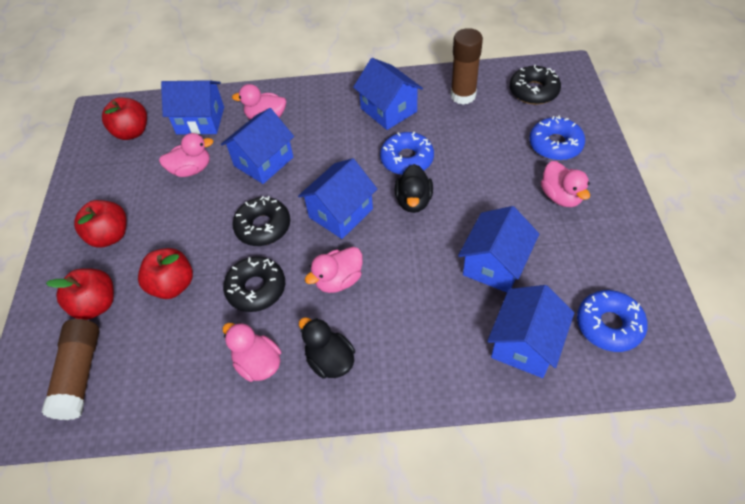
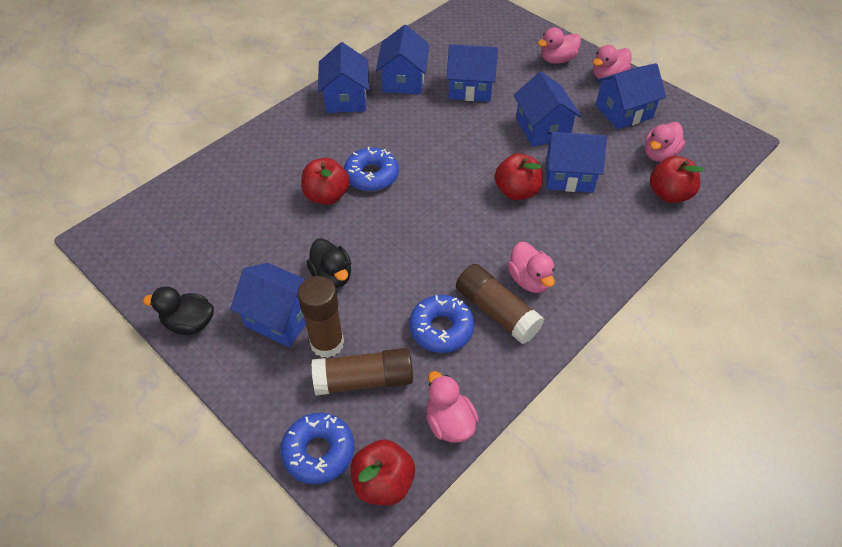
black donut: [223,256,285,312] [232,196,290,246] [510,65,561,105] = 3 -> none = 0
blue house: [161,80,224,135] [221,108,294,184] [298,158,377,239] [353,58,423,130] [458,206,539,293] [487,285,574,378] = 6 -> [230,263,306,347] [318,42,369,113] [376,25,430,94] [446,44,498,102] [513,72,581,147] [546,132,607,193] [596,63,666,129] = 7
brown glue stick: [42,319,100,420] [451,28,483,104] = 2 -> [297,276,344,358] [312,348,413,396] [456,264,544,344] = 3

